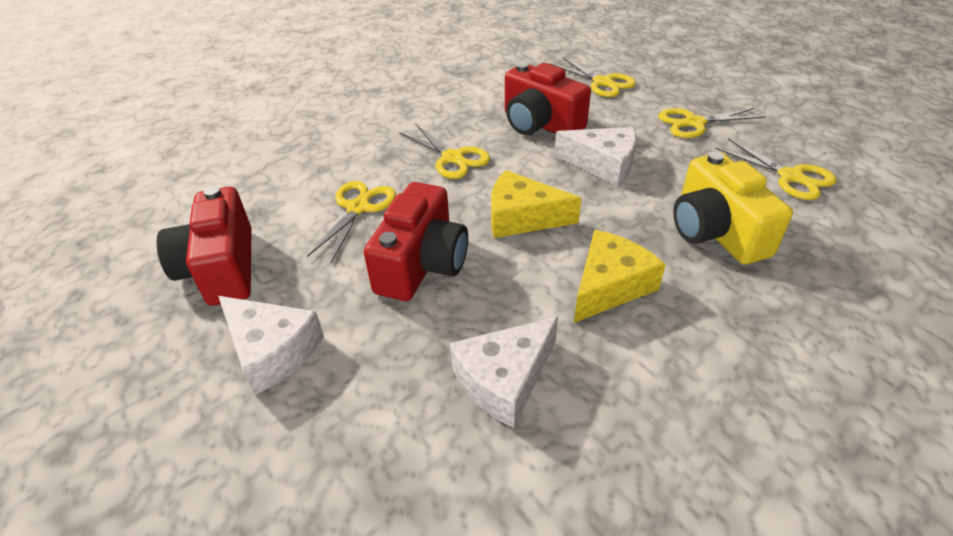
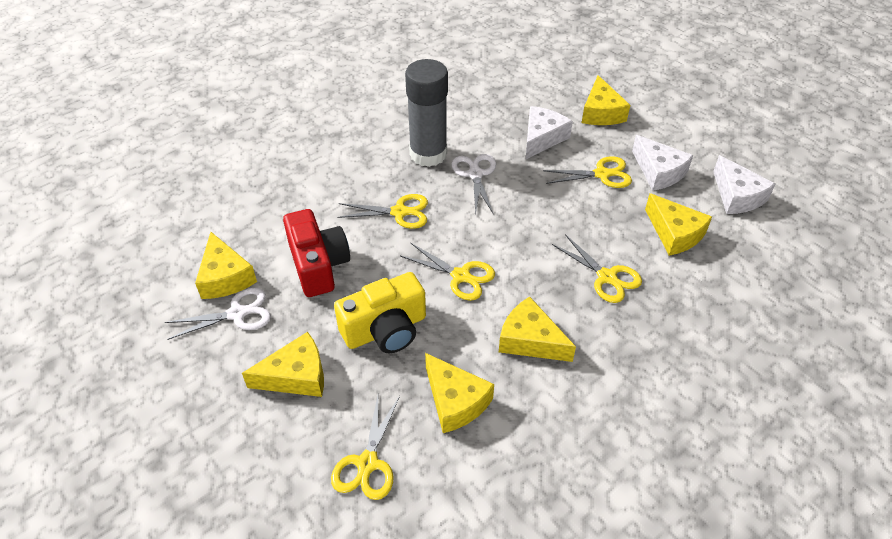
grey glue stick: none = 0 -> [405,59,448,167] = 1
red camera: [157,186,251,306] [364,182,468,301] [505,62,591,135] = 3 -> [283,209,350,297] = 1
white scissors: none = 0 -> [165,288,271,340] [452,154,496,215] = 2
yellow cheese: [491,170,582,238] [574,230,666,323] = 2 -> [195,232,257,299] [242,332,324,397] [425,353,494,433] [499,297,576,362] [582,75,630,125] [645,193,712,256] = 6

